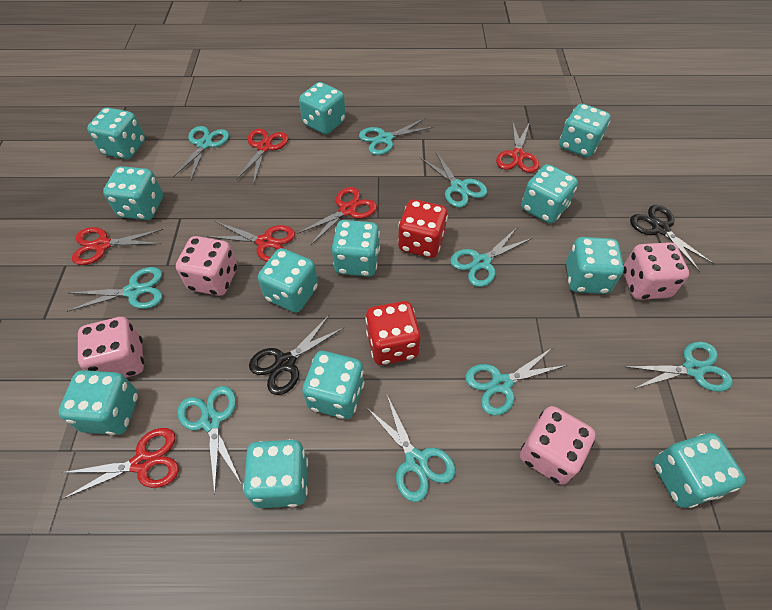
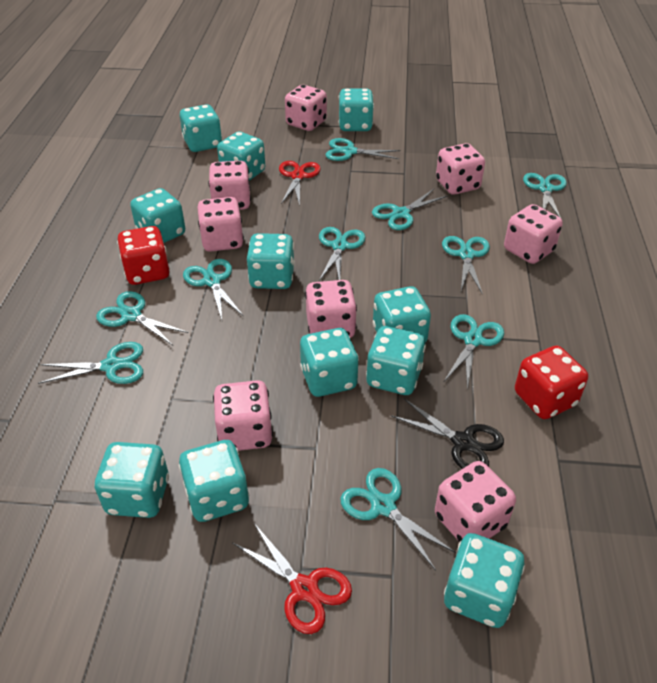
black scissors: [249,314,344,395] [630,205,714,272] = 2 -> [391,399,504,469] = 1
pink dice: [78,317,144,378] [176,236,237,296] [520,406,596,485] [623,242,689,300] = 4 -> [197,197,244,252] [208,161,251,210] [213,380,273,451] [285,85,327,131] [305,280,357,338] [435,461,516,542] [436,143,485,195] [504,204,563,264] = 8
red scissors: [61,428,179,499] [72,227,163,265] [206,221,295,262] [236,129,288,182] [297,187,377,246] [496,120,539,173] = 6 -> [232,523,352,634] [279,161,321,206] = 2
turquoise dice: [58,370,138,435] [87,107,145,159] [103,166,163,220] [243,439,308,508] [258,248,318,313] [299,82,346,135] [302,351,365,419] [332,220,380,277] [521,164,578,224] [559,104,611,157] [566,237,624,294] [653,433,746,508] = 12 -> [95,442,169,518] [130,188,185,243] [179,440,249,522] [180,104,222,152] [217,131,265,181] [247,233,295,289] [300,328,359,397] [339,88,374,131] [366,326,426,395] [373,286,431,343] [444,533,525,628] = 11
turquoise scissors: [67,267,162,312] [173,126,229,180] [177,386,241,495] [359,118,434,155] [366,395,455,502] [421,150,487,208] [450,228,532,287] [465,347,567,416] [624,342,733,392] = 9 -> [38,342,143,384] [96,291,189,345] [183,259,244,320] [319,227,366,281] [325,138,401,161] [340,468,456,571] [372,189,448,230] [442,236,490,294] [444,314,504,389] [523,173,567,218] = 10

